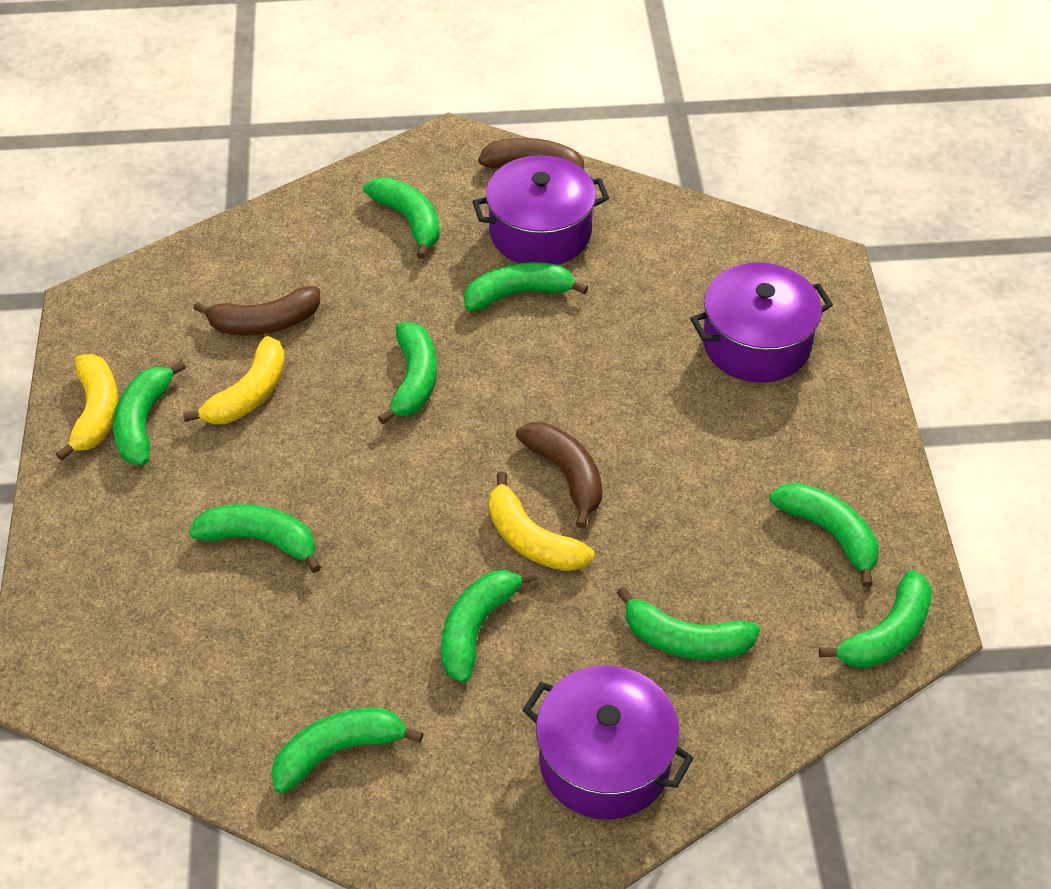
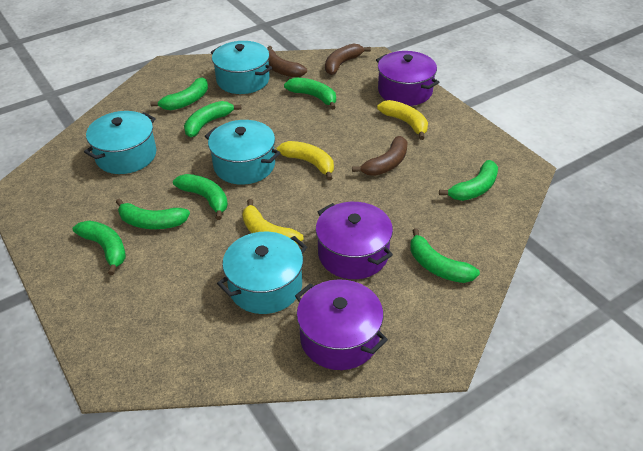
green banana: [113,360,186,465] [189,504,321,573] [271,708,423,793] [363,177,440,259] [378,322,437,424] [441,570,538,683] [464,262,588,311] [617,587,760,660] [770,483,879,587] [819,570,932,668] = 10 -> [73,220,126,275] [116,199,190,229] [150,77,208,110] [173,174,228,220] [184,101,242,137] [284,78,336,110] [410,228,480,283] [439,160,498,201] = 8
turquoise pot: none = 0 -> [84,111,156,174] [205,120,281,185] [211,41,272,94] [217,232,307,314] = 4

